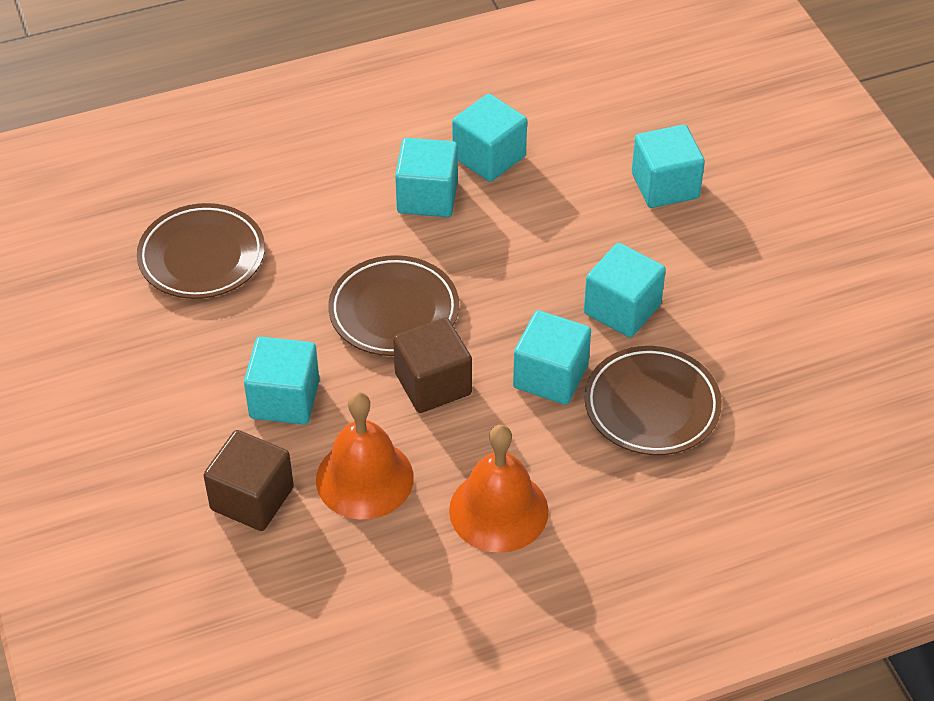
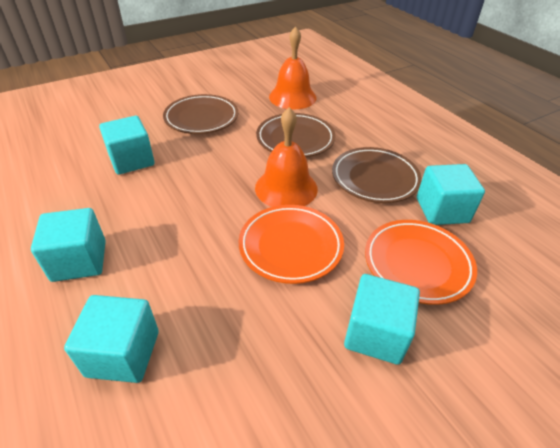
brown cube: [203,430,294,531] [393,317,472,413] = 2 -> none = 0
orange plate: none = 0 -> [239,205,344,284] [365,220,477,305] = 2
turquoise cube: [244,337,319,425] [395,138,458,217] [452,94,527,182] [513,310,591,405] [584,243,666,337] [632,125,705,208] = 6 -> [31,208,106,282] [64,295,159,383] [99,116,155,175] [344,274,420,365] [417,164,485,225] = 5

